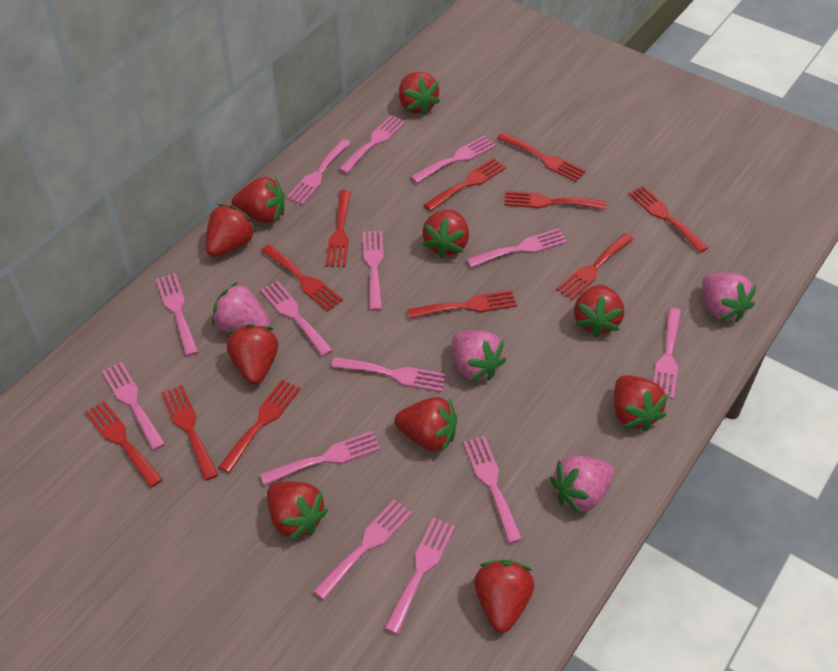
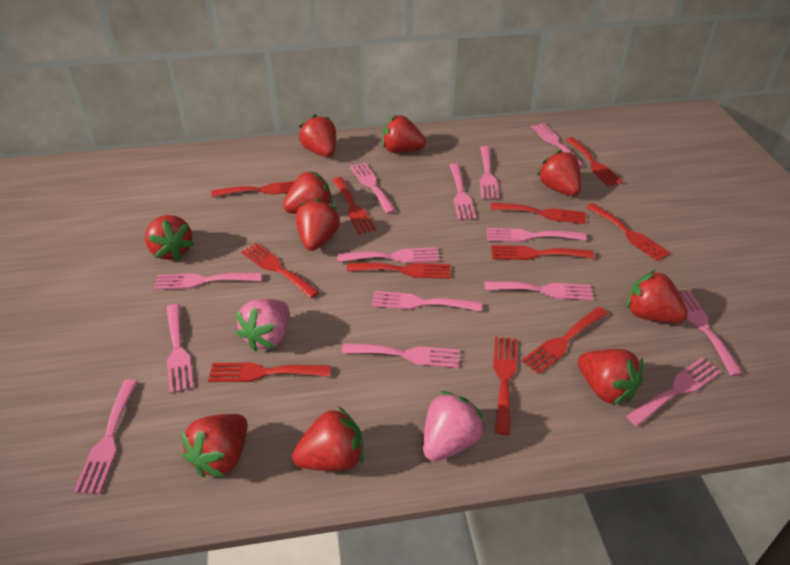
pink strawberry: [212,282,270,333] [452,330,506,382] [550,456,614,514] [702,273,756,323] = 4 -> [236,299,289,351] [423,391,486,461] = 2

